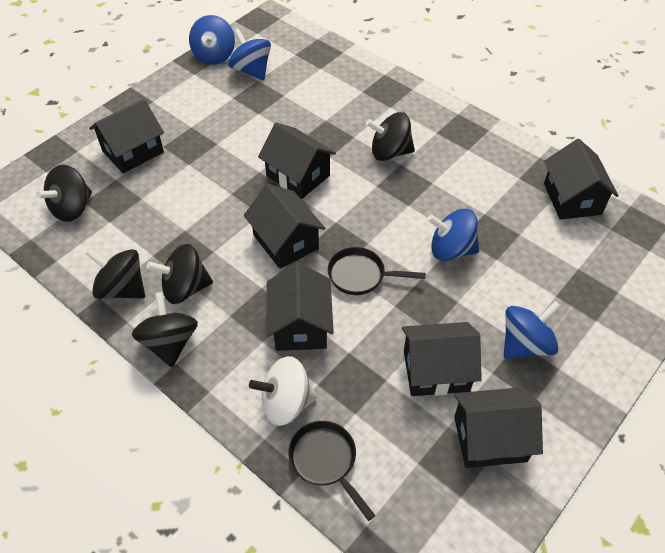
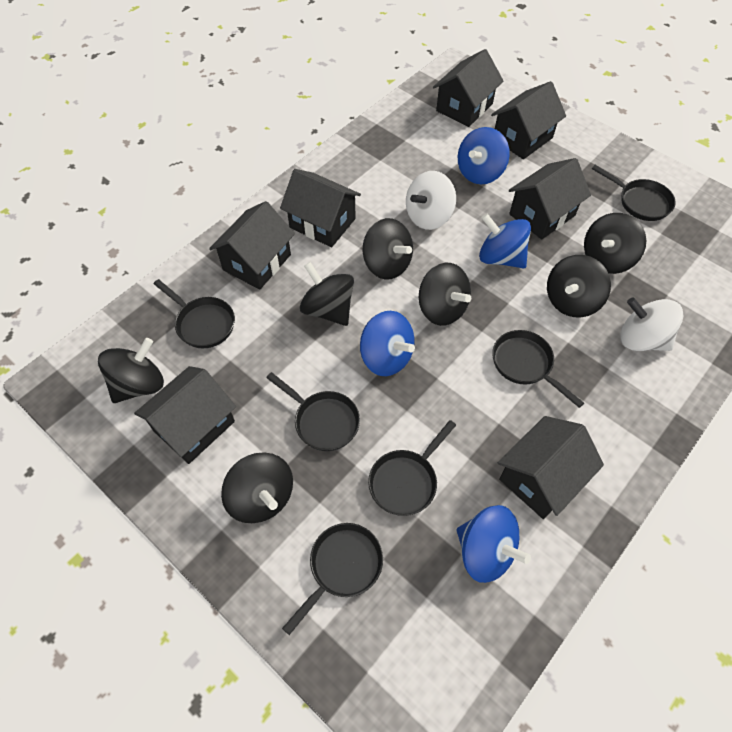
black pan: [288,421,375,521] [328,247,426,295] = 2 -> [154,279,235,348] [266,372,360,451] [282,523,383,635] [368,420,456,516] [492,330,584,408] [592,165,676,221] = 6
black spinning top: [36,165,92,222] [85,248,145,299] [132,292,198,367] [146,244,213,304] [366,112,415,161] = 5 -> [98,338,164,403] [221,453,293,523] [300,262,354,326] [363,218,413,280] [419,263,471,326] [547,255,611,317] [584,213,646,274] = 7
white spinning top: [249,356,317,426] = 1 -> [406,171,456,230] [621,297,683,351] = 2

